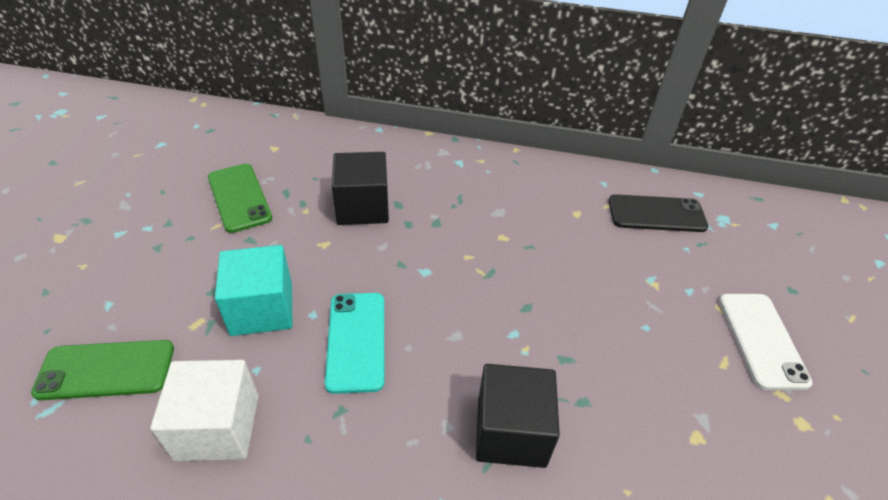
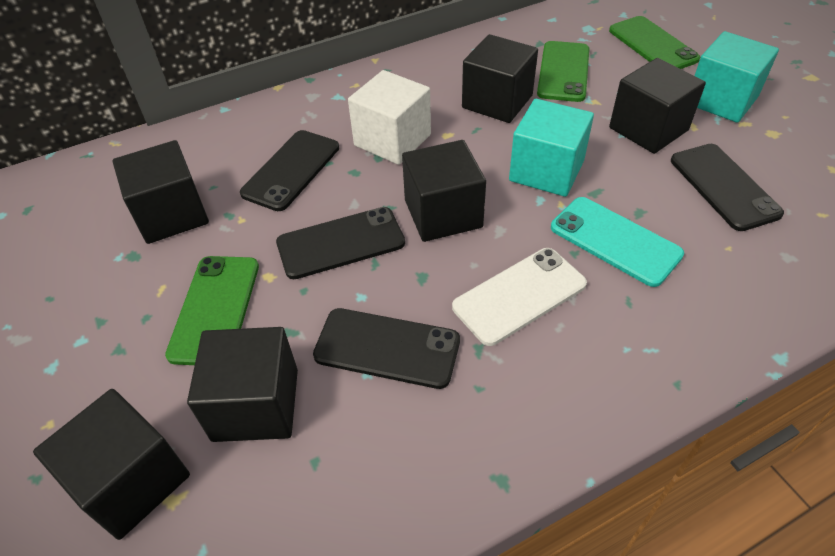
black cube: [332,152,389,225] [476,364,560,468] = 2 -> [33,389,190,540] [112,140,209,244] [187,327,298,442] [402,140,486,242] [462,34,538,123] [609,58,706,154] = 6
black phone: [609,194,708,232] = 1 -> [240,130,339,211] [276,207,405,279] [313,308,460,389] [671,144,784,231] = 4
green phone: [31,340,174,400] [208,164,272,233] = 2 -> [165,256,259,365] [537,41,590,102] [609,16,700,69] = 3
turquoise cube: [215,245,292,336] = 1 -> [509,99,594,197] [694,31,779,123] = 2

